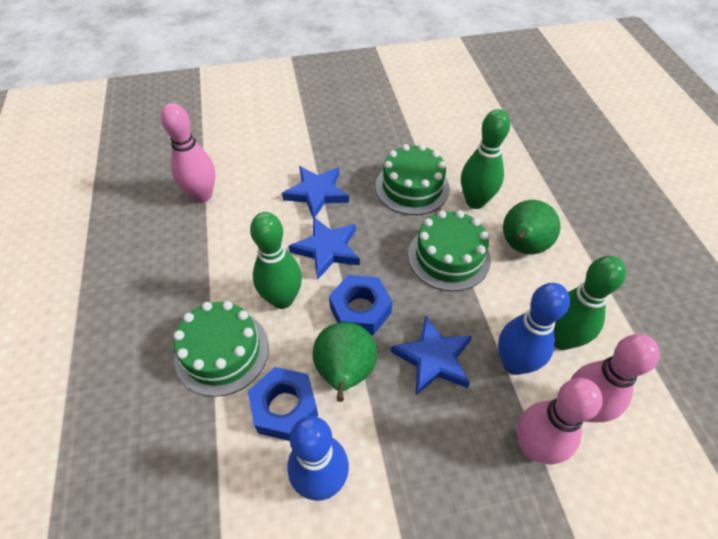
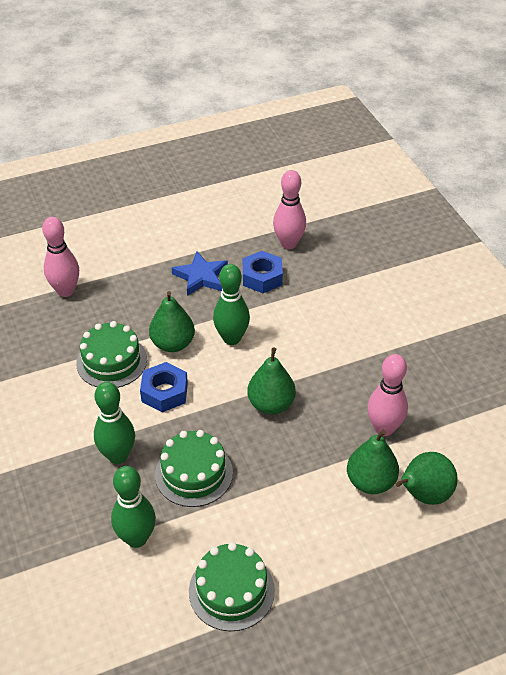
blue bowling pin: [287,416,349,501] [498,283,570,375] = 2 -> none = 0
blue star: [282,166,349,218] [289,217,360,280] [391,315,472,395] = 3 -> [172,251,228,296] = 1
green pear: [312,322,377,402] [503,200,561,254] = 2 -> [149,291,195,352] [247,347,296,414] [347,430,399,494] [395,452,458,505] = 4

